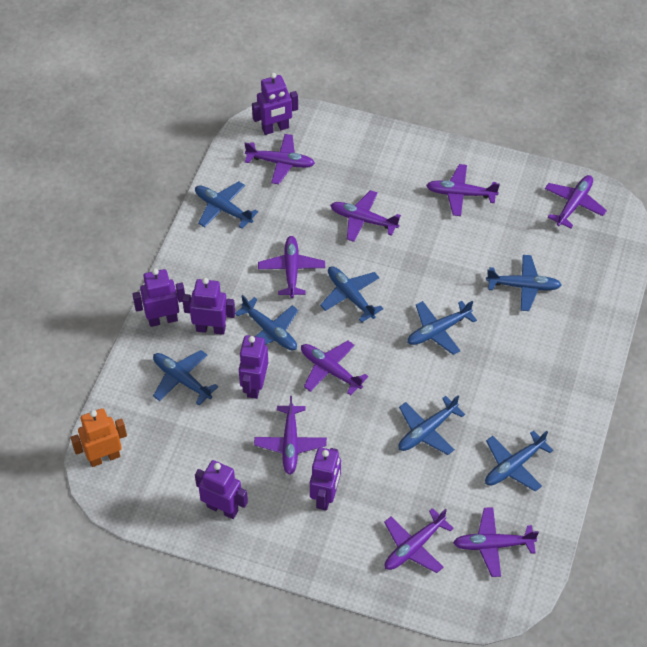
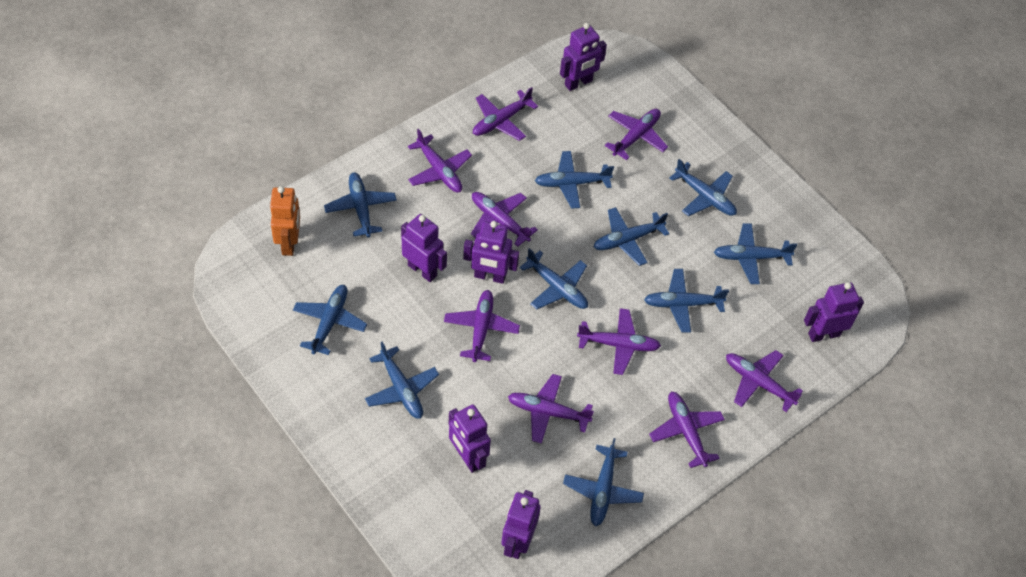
blue plane: [153,350,218,405] [195,181,258,229] [235,295,298,350] [320,266,384,323] [398,395,465,455] [407,300,477,355] [485,430,553,492] [486,255,562,311] = 8 -> [293,285,367,355] [324,172,397,237] [365,342,439,419] [520,248,588,309] [535,151,614,209] [563,438,644,526] [594,207,669,266] [644,269,729,333] [670,159,737,216] [714,223,797,284] = 10

